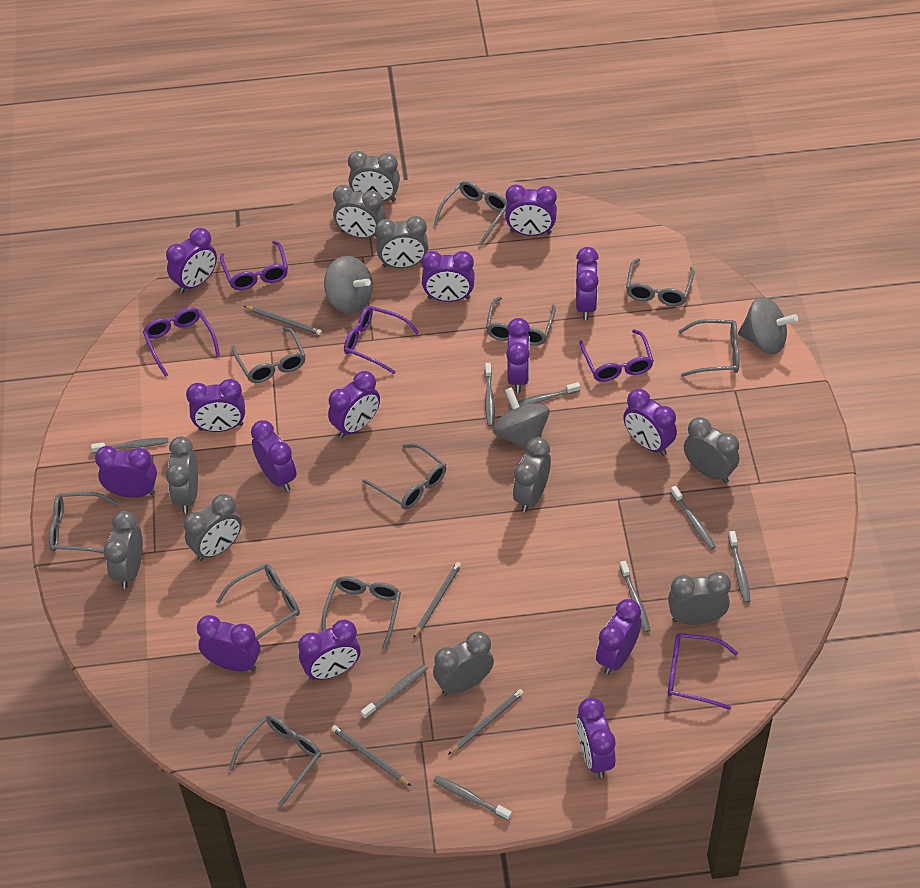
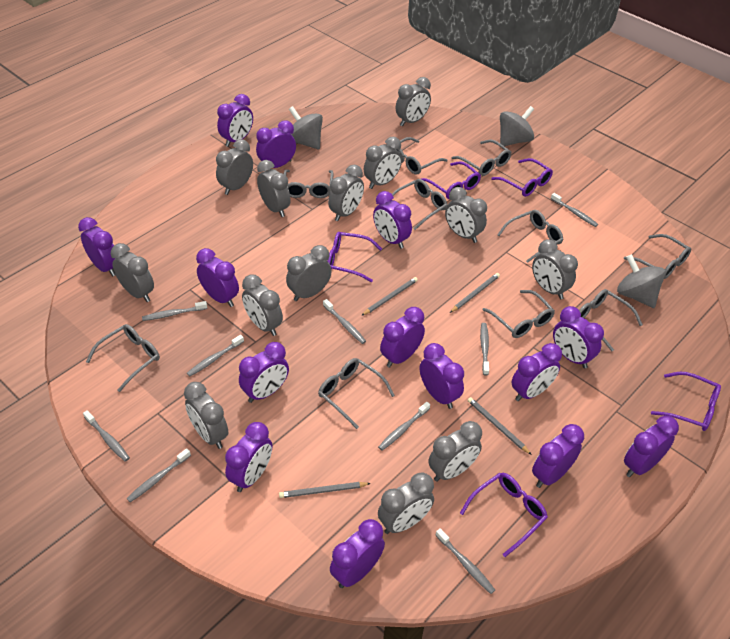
grey clock: [103,511,143,589] [166,436,198,513] [184,494,242,561] [333,185,385,238] [348,151,400,202] [375,216,428,268] [433,631,494,696] [513,437,551,512] [668,572,731,625] [684,417,739,483] = 10 -> [111,243,154,302] [184,382,228,449] [216,139,253,195] [242,274,283,336] [257,160,291,217] [286,245,332,301] [328,165,364,221] [364,137,402,189] [378,473,434,534] [396,77,431,126] [428,421,482,482] [445,187,487,243] [532,239,578,299] = 13
grey toothbrush: [91,438,169,453] [361,664,428,719] [434,776,512,821] [485,363,495,427] [508,382,580,410] [619,561,651,633] [670,486,716,550] [728,531,751,603] = 8 -> [83,410,130,462] [127,448,191,502] [142,301,207,321] [187,335,244,377] [323,299,366,344] [378,402,430,451] [436,528,495,594] [480,323,489,376] [551,193,598,227] = 9

